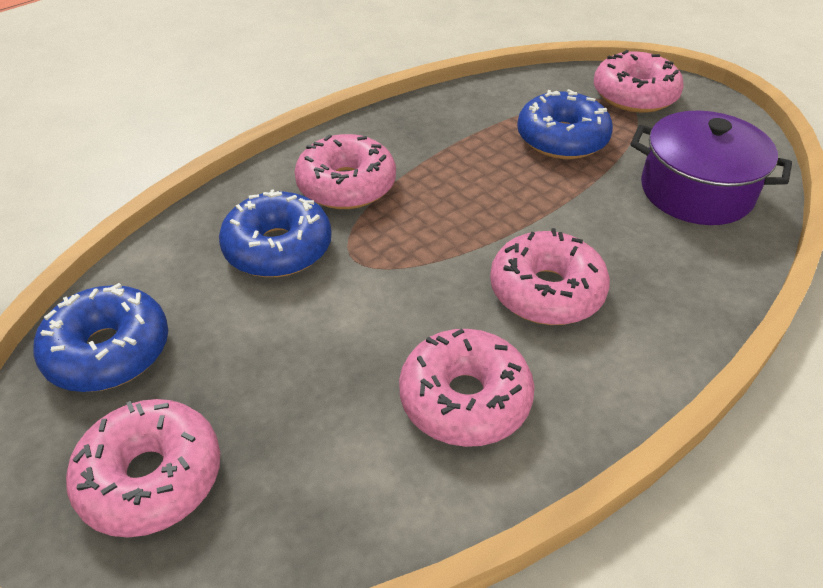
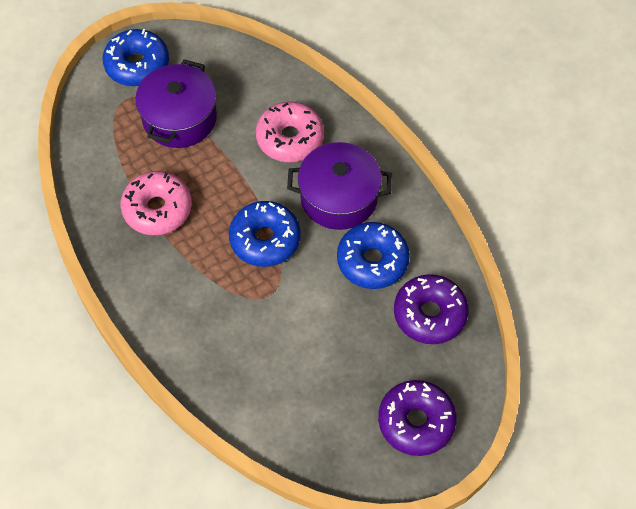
pink donut: [66,399,220,538] [295,134,396,209] [399,329,535,447] [490,228,610,325] [594,50,684,113] = 5 -> [120,171,192,235] [256,102,324,162] = 2
purple donut: none = 0 -> [378,380,457,456] [394,274,468,344] = 2
purple pot: [630,111,792,225] = 1 -> [135,59,217,148] [287,142,392,230] = 2

